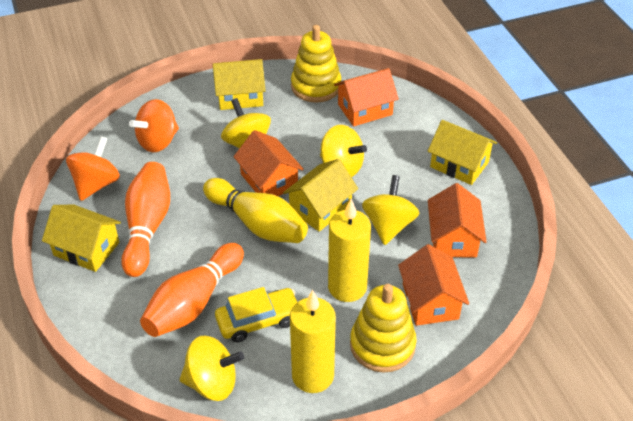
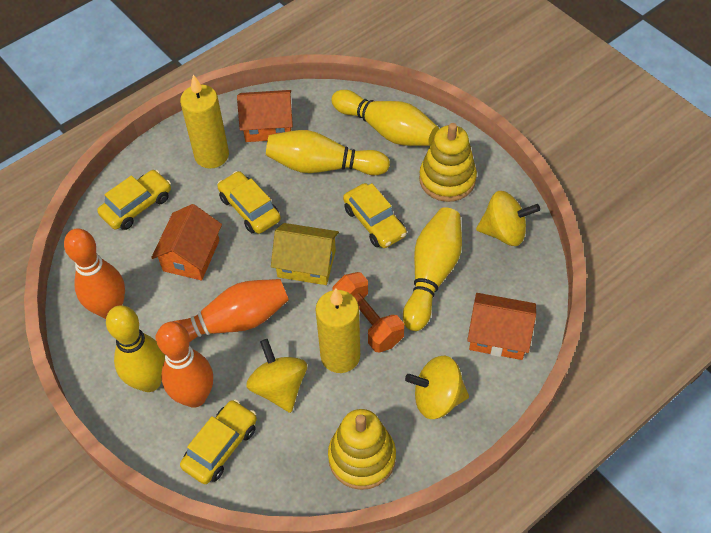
orange bowling pin: [121,162,170,277] [140,243,244,337] = 2 -> [64,229,125,319] [155,279,289,342] [156,322,213,408] = 3
orange dumbbell: none = 0 -> [332,272,404,353] = 1
orange house: [233,130,304,196] [334,68,399,126] [398,244,469,326] [428,183,487,258] = 4 -> [151,204,222,280] [237,90,293,142] [467,293,536,360] = 3
orange spinning top: [66,136,120,201] [129,99,179,152] = 2 -> none = 0
yellow bowling pin: [203,178,308,243] = 1 -> [106,305,165,392] [266,130,390,175] [331,90,439,146] [403,207,462,331] = 4
yellow car: [215,287,297,342] = 1 -> [97,170,171,230] [180,399,257,484] [217,171,281,234] [343,183,407,248] = 4
yellow house: [42,205,121,272] [213,59,266,110] [283,159,358,232] [428,120,497,185] = 4 -> [271,223,339,285] = 1
yellow spinning top: [180,336,244,401] [221,98,271,148] [320,125,367,177] [362,175,419,245] = 4 -> [246,339,307,413] [405,356,469,419] [476,191,540,246] = 3

